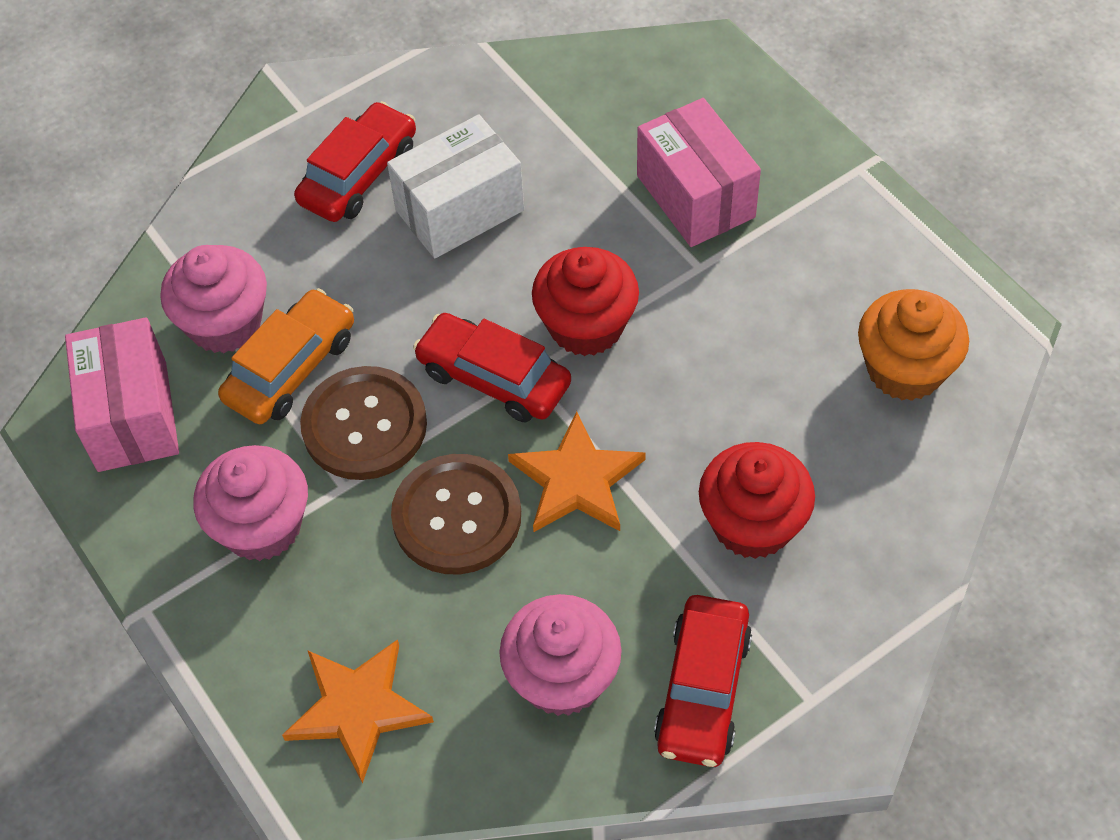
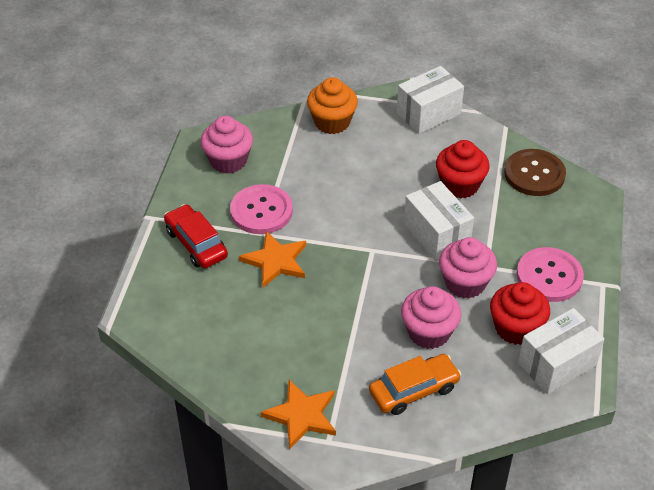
brown button: [300,366,427,480] [391,454,521,574] = 2 -> [504,149,566,196] = 1
pink box: [65,317,179,472] [637,98,761,247] = 2 -> none = 0
pink button: none = 0 -> [230,184,293,234] [517,247,584,302] = 2
red car: [294,101,416,222] [413,313,571,422] [654,595,752,767] = 3 -> [164,204,228,268] = 1
white box: [387,115,524,258] = 1 -> [397,66,464,134] [404,181,474,261] [518,308,605,394] = 3

